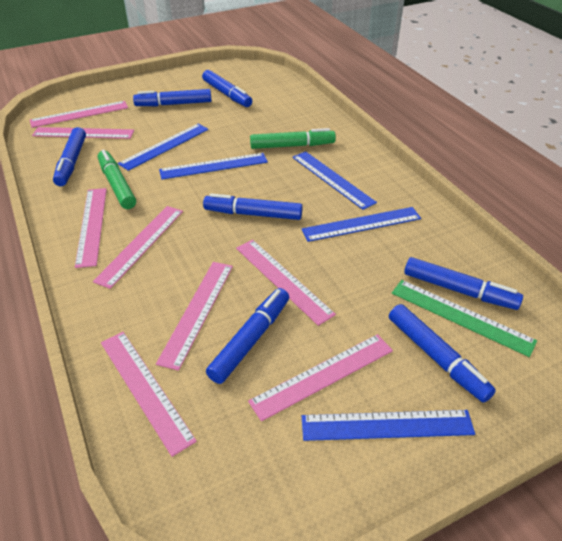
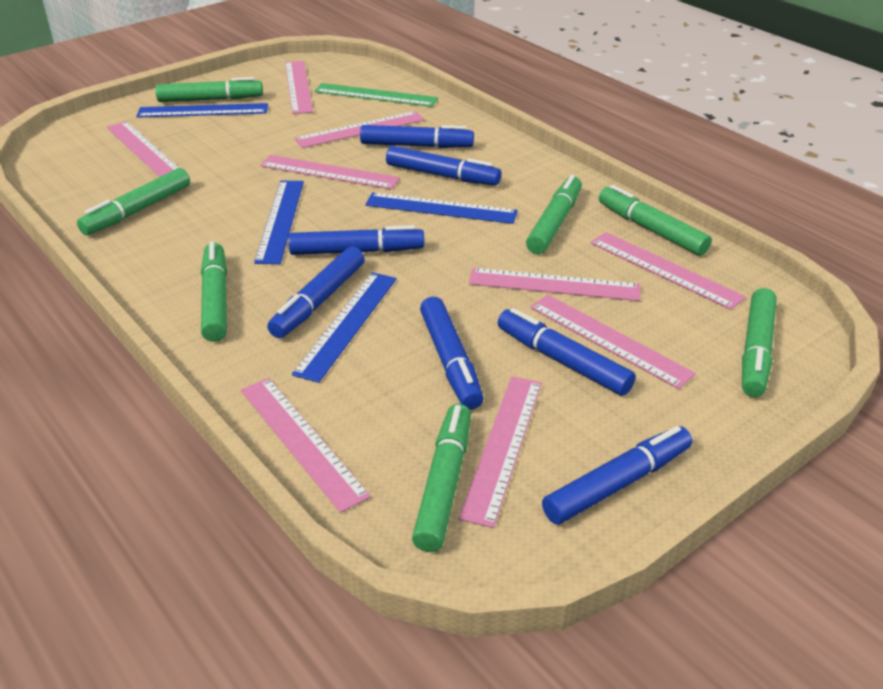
blue ruler: [118,124,209,171] [159,153,268,180] [292,151,377,210] [302,207,421,242] [302,410,475,441] = 5 -> [136,103,268,118] [254,181,304,264] [292,272,397,383] [365,192,518,224] = 4
green marker: [98,149,136,209] [250,128,336,149] = 2 -> [77,168,190,235] [155,77,263,102] [201,242,227,342] [412,404,471,552] [526,175,582,254] [599,185,712,256] [742,288,777,397] = 7
pink ruler: [30,101,128,128] [32,127,134,139] [75,188,107,268] [93,206,183,289] [101,332,197,457] [156,262,233,371] [236,240,336,326] [248,334,393,421] = 8 -> [107,121,179,177] [241,378,371,513] [260,155,400,189] [285,61,313,114] [294,111,425,148] [459,376,542,528] [469,268,640,301] [530,295,696,389] [590,232,746,310] = 9

